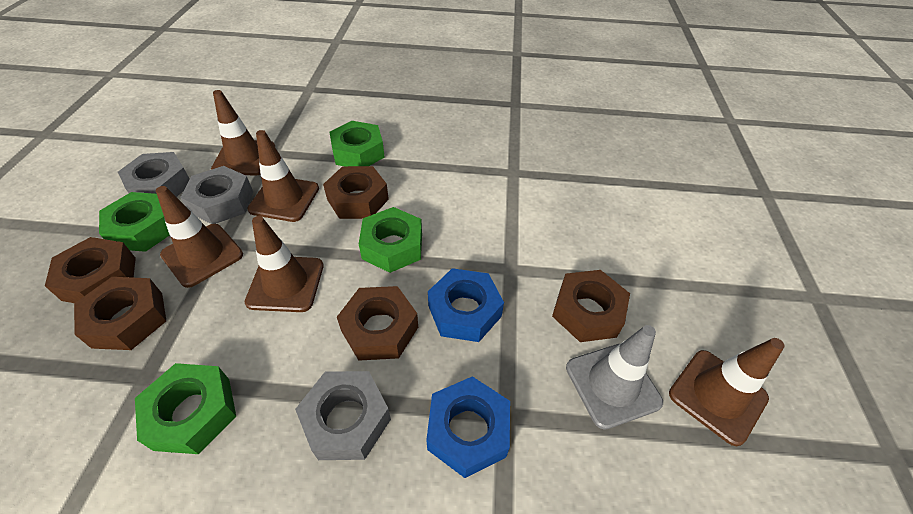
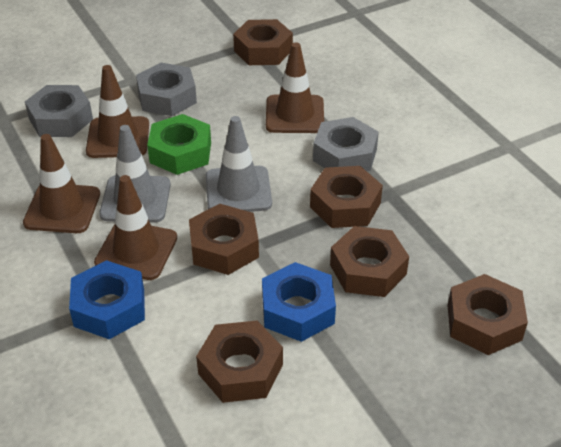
brown nut: [45,237,136,303] [74,277,166,350] [323,166,389,219] [337,286,418,361] [552,270,630,342] = 5 -> [189,204,259,275] [196,321,283,403] [233,19,293,65] [310,166,383,228] [330,226,409,297] [447,274,528,355] = 6
brown traffic cone: [156,186,243,288] [211,90,275,176] [245,216,324,312] [248,130,319,222] [669,338,785,446] = 5 -> [23,134,100,233] [86,65,149,158] [94,175,177,280] [266,42,324,133] = 4
green nut: [99,192,170,252] [135,363,236,454] [329,121,385,166] [359,207,422,273] = 4 -> [147,114,211,175] = 1
grey traffic cone: [566,325,663,430] = 1 -> [99,125,171,223] [206,116,272,212] = 2

